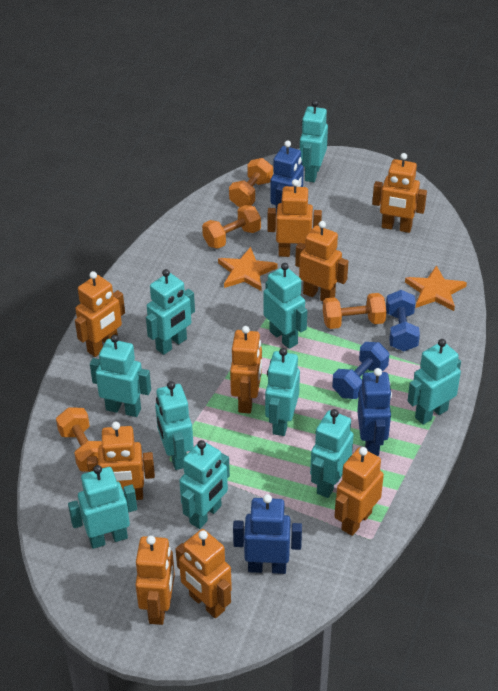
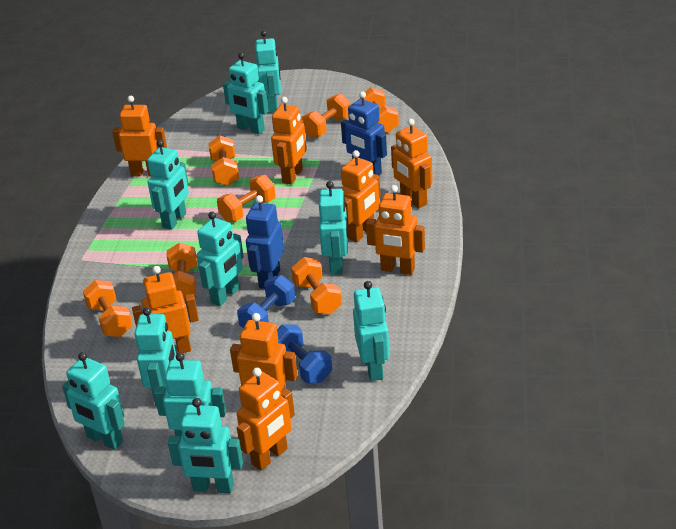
blue robot: [233,494,302,574] [270,141,304,216] [357,368,392,456] = 3 -> [246,195,284,289] [341,91,387,175] = 2
orange dumbbell: [56,407,102,471] [202,205,261,249] [229,158,273,208] [323,293,386,329] = 4 -> [83,280,133,337] [167,243,197,301] [208,136,239,186] [217,175,276,222] [291,257,342,315] [301,94,351,138] [360,87,399,133] = 7
orange robot: [75,271,125,357] [87,422,155,500] [135,535,175,625] [176,529,232,618] [230,326,262,414] [268,179,322,257] [295,221,348,301] [334,447,384,536] [372,153,427,233] = 9 -> [112,96,167,176] [132,266,199,353] [230,313,298,391] [237,368,295,471] [271,97,307,185] [341,150,381,242] [366,185,425,275] [391,119,432,208] = 8
orange star: [218,247,277,291] [405,265,467,311] = 2 -> none = 0

